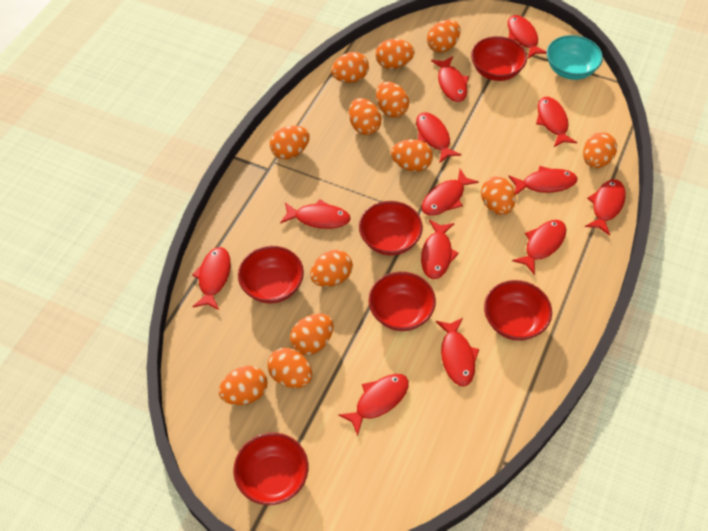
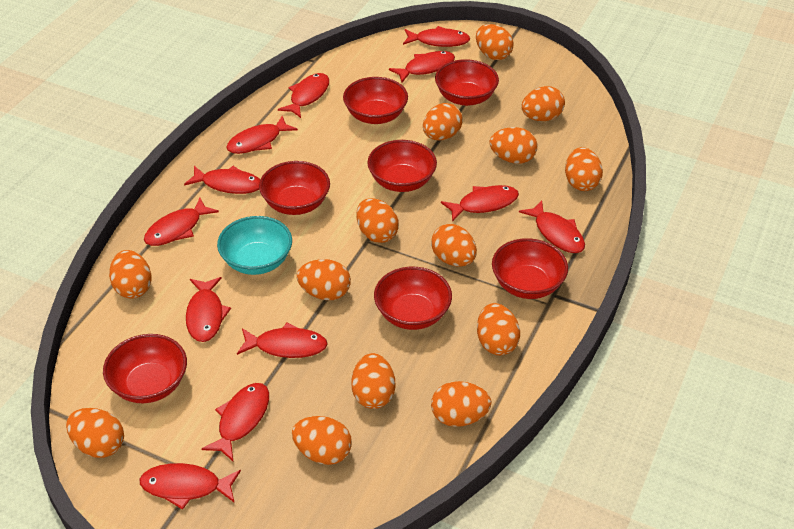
orange egg: [219,365,267,405] [267,348,312,388] [270,126,310,159] [290,314,334,355] [310,250,353,287] [331,52,369,83] [349,98,381,135] [376,39,415,69] [376,82,409,118] [391,139,433,172] [427,20,460,53] [481,176,516,215] [583,132,617,168] = 13 -> [66,408,124,458] [109,250,152,299] [292,416,352,465] [297,259,351,300] [351,353,395,409] [357,198,399,243] [423,103,463,140] [431,224,477,267] [431,381,491,427] [476,24,513,60] [477,303,520,356] [490,127,537,164] [522,86,565,121] [565,147,603,191] = 14
red bowl: [233,433,308,505] [238,246,304,304] [359,201,423,256] [369,272,436,331] [471,36,527,81] [484,280,552,341] = 6 -> [103,334,187,403] [259,161,330,215] [343,77,408,124] [367,140,437,192] [374,267,452,330] [435,59,499,106] [492,238,568,299] = 7
red fish: [192,247,231,310] [280,199,351,229] [338,374,409,436] [416,112,462,163] [421,220,459,279] [422,169,479,215] [431,56,469,102] [436,318,479,386] [508,15,547,59] [508,166,577,195] [512,220,566,275] [536,97,577,147] [585,179,626,236] = 13 -> [139,463,241,510] [144,198,219,246] [184,166,260,194] [186,277,231,342] [202,383,269,461] [226,116,298,154] [237,323,328,358] [278,73,329,118] [389,51,455,83] [403,26,470,47] [441,185,519,222] [519,200,585,253] = 12

